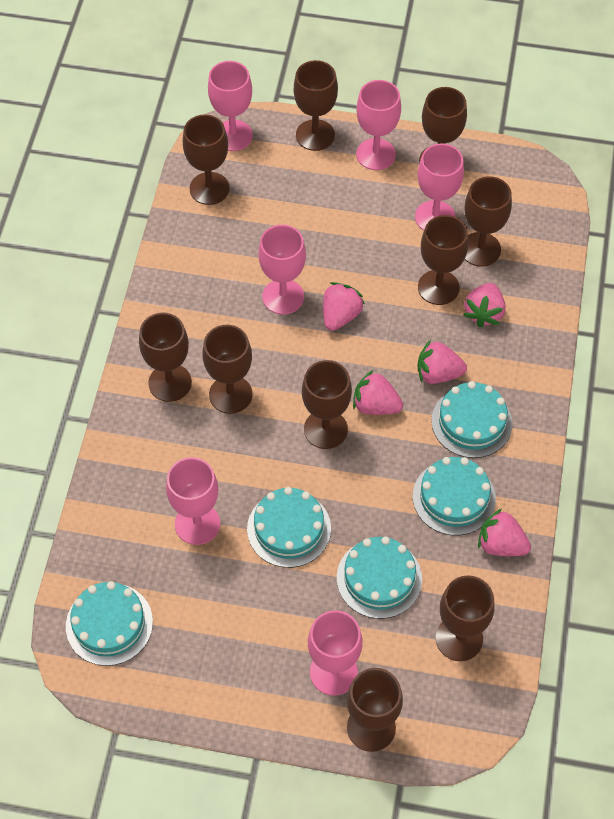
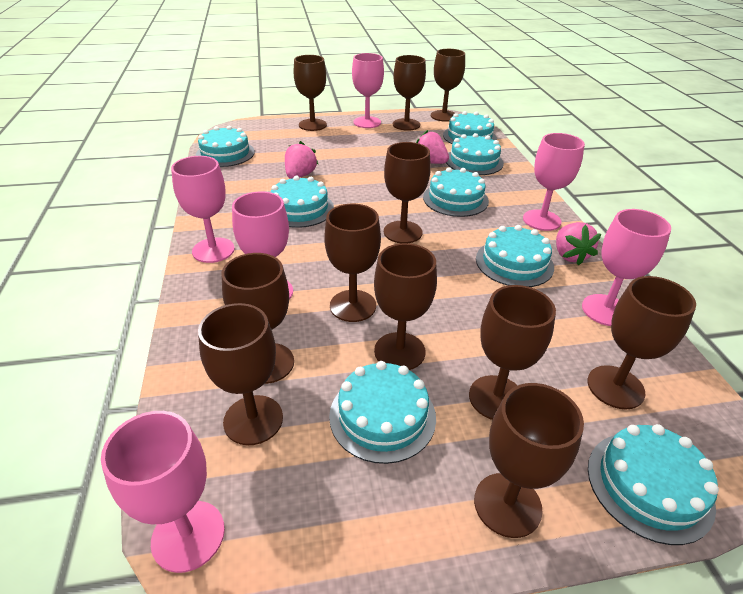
brown goblet: [139,313,192,402] [183,114,230,205] [202,325,252,414] [294,60,338,151] [302,360,352,449] [347,668,403,752] [418,215,468,305] [419,87,467,163] [436,576,495,661] [465,176,512,267] = 10 -> [198,303,283,445] [222,253,294,384] [294,55,327,131] [324,204,381,322] [374,243,437,370] [384,142,431,243] [393,55,426,131] [431,49,465,122] [469,285,556,420] [474,383,584,538] [587,276,696,409] = 11
pink strawberry: [323,282,365,331] [353,370,403,415] [417,340,467,384] [463,283,505,328] [478,509,531,556] = 5 -> [285,141,318,179] [416,130,449,164] [556,222,601,266] = 3
turquoise cake: [66,581,153,666] [247,487,331,568] [337,536,422,619] [413,457,496,536] [431,381,513,458] = 5 -> [196,126,255,167] [271,176,334,228] [329,361,436,464] [423,167,489,217] [443,111,497,144] [446,133,504,175] [476,225,554,287] [588,424,719,545] = 8

